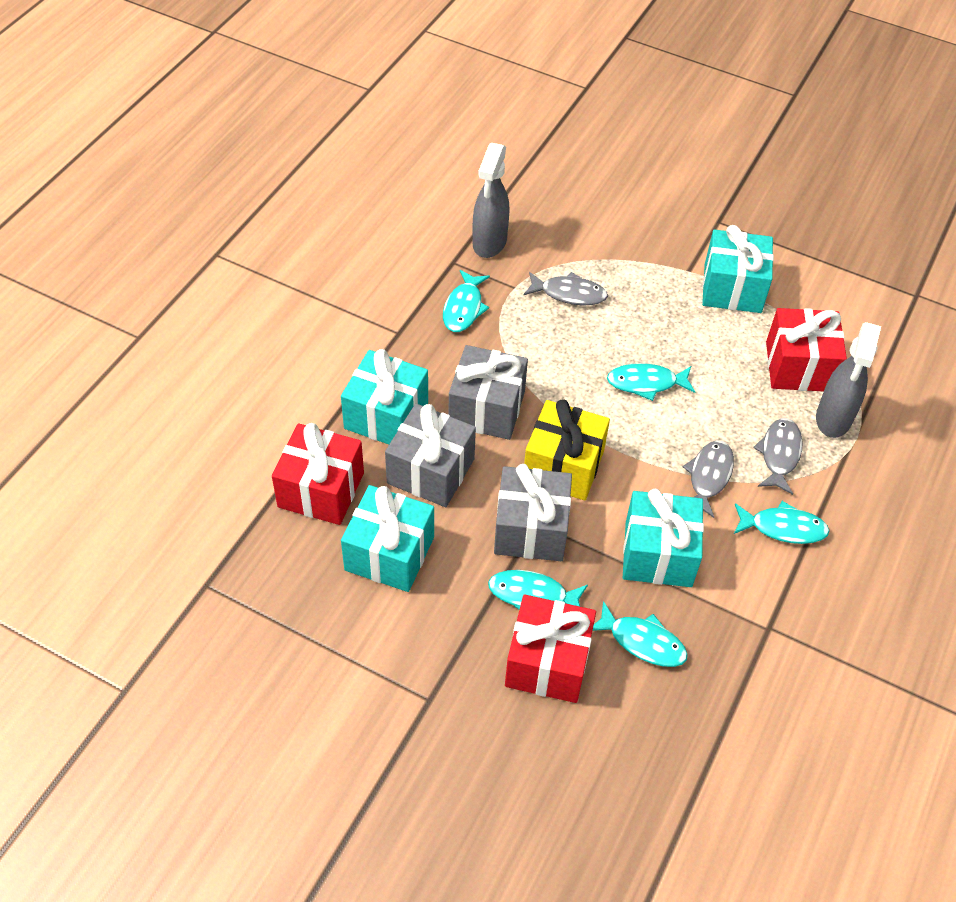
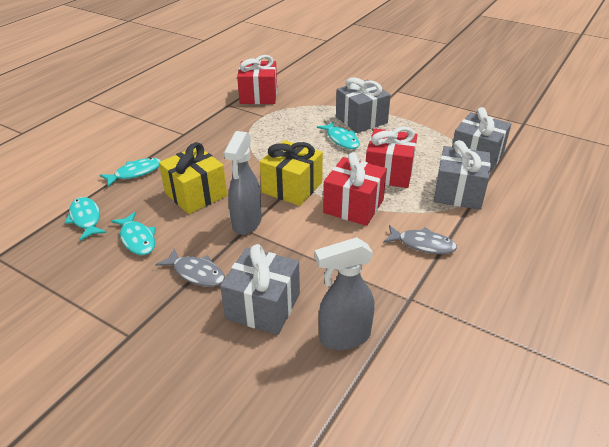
grey fish: [524,272,608,305] [683,440,734,518] [753,418,803,495] = 3 -> [156,249,225,287] [383,225,457,254] = 2
grey gift: [385,404,476,507] [448,345,528,440] [494,464,572,561] = 3 -> [220,244,300,335] [336,77,391,133] [434,140,491,210] [452,107,511,173] = 4
turquoise fish: [443,270,490,332] [488,570,588,610] [592,601,688,667] [607,363,695,401] [734,501,829,544] = 5 -> [64,197,107,241] [100,158,161,187] [111,212,156,255] [317,121,360,149] = 4
turquoise gift: [341,349,428,445] [341,485,434,592] [623,489,704,587] [702,225,774,313] = 4 -> none = 0
yellow gift: [524,399,610,500] = 1 -> [159,142,227,214] [260,140,323,206] = 2

